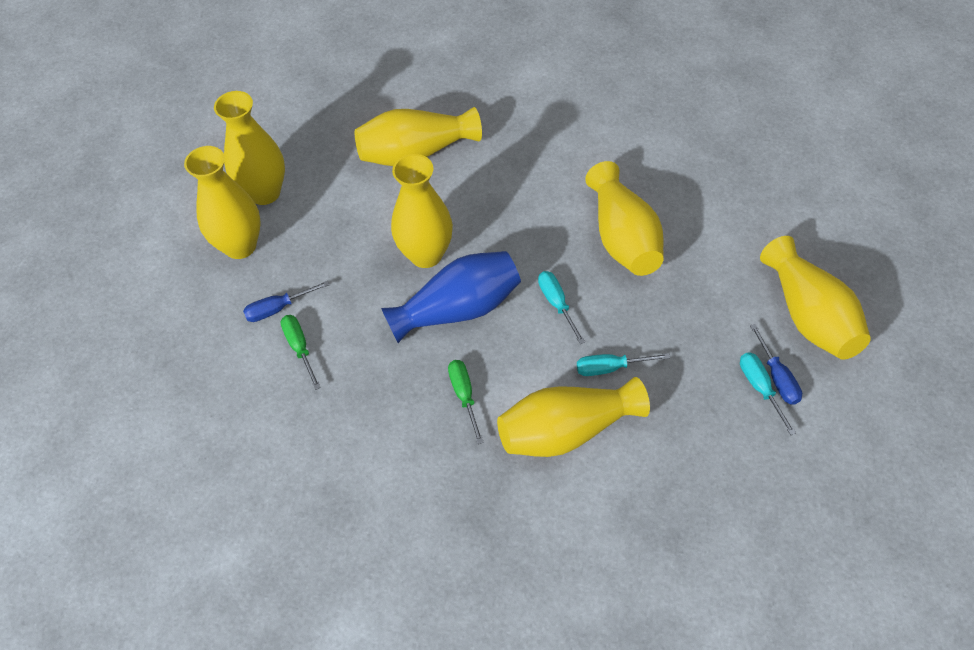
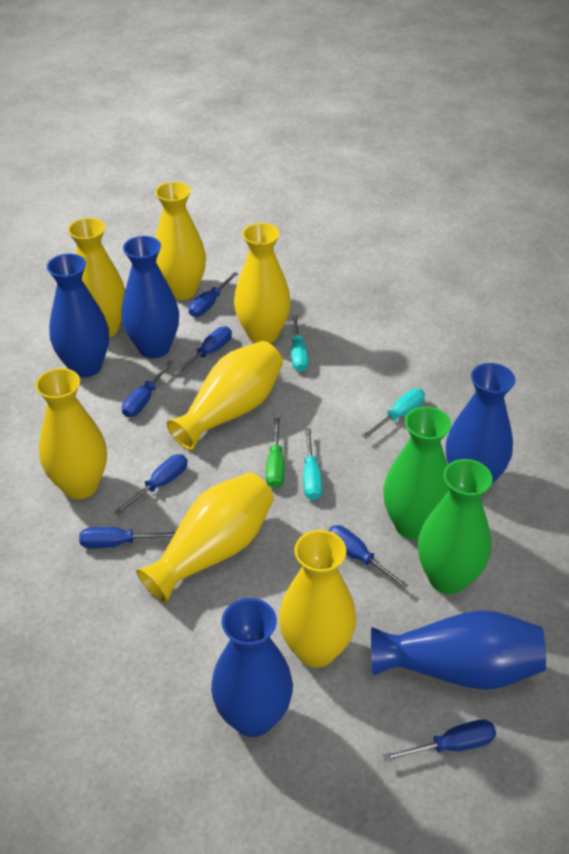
blue screwdriver: [243,281,329,322] [750,324,802,405] = 2 -> [79,527,176,548] [115,454,188,515] [122,360,174,417] [174,327,232,375] [189,272,238,317] [328,525,409,589] [383,719,496,762] = 7
blue vase: [381,251,521,343] = 1 -> [47,254,109,378] [121,236,179,358] [211,598,293,737] [371,610,546,690] [446,363,516,485] = 5
green screwdriver: [281,315,321,390] [448,360,484,444] = 2 -> [266,418,284,488] = 1
green vase: none = 0 -> [383,407,451,540] [418,459,493,594] = 2

